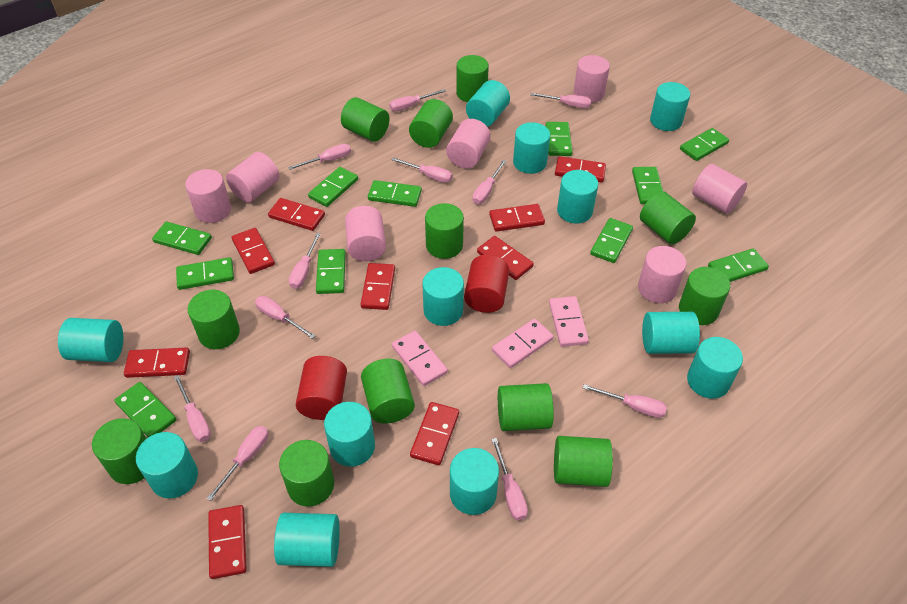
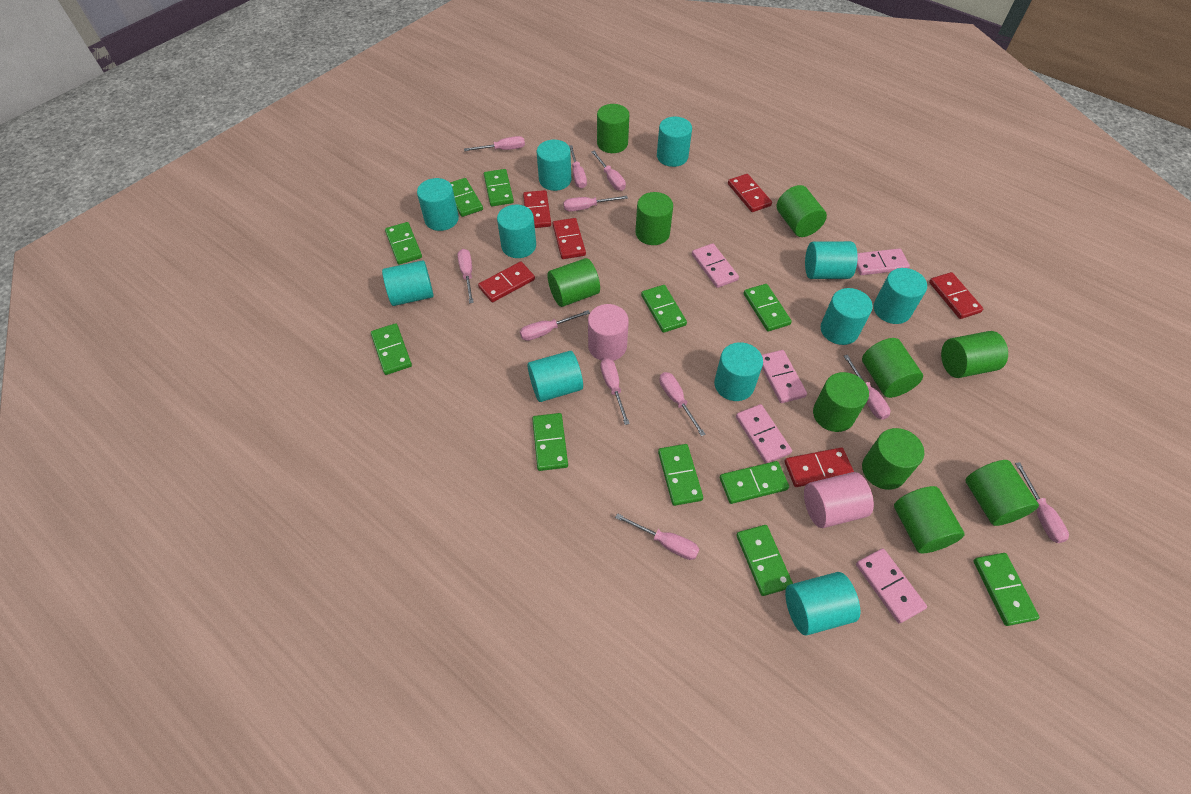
green cylinder: [92,418,147,484] [188,290,240,349] [279,440,334,507] [341,97,389,142] [361,359,415,423] [409,99,453,148] [425,203,464,259] [456,55,489,102] [498,383,554,431] [554,436,613,487] [640,191,696,244] [679,267,730,325] = 12 -> [547,258,600,307] [597,104,629,153] [635,192,673,245] [777,185,827,237] [813,372,869,432] [862,338,923,398] [862,428,924,490] [894,486,965,553] [941,331,1008,378] [966,460,1039,526] = 10
pink cylinder: [185,169,231,223] [226,152,279,203] [345,206,386,261] [446,119,491,168] [574,55,610,103] [638,246,686,303] [692,164,747,214] = 7 -> [588,304,629,361] [804,472,874,528] = 2
pink domino: [392,331,448,386] [492,319,554,368] [549,296,589,347] = 3 -> [692,243,739,288] [736,404,792,463] [762,350,807,403] [856,248,910,275] [856,548,927,624] = 5
red cylinder: [296,356,347,420] [464,254,510,313] = 2 -> none = 0
red domino: [124,348,190,378] [208,505,247,579] [232,228,275,274] [268,198,325,231] [361,263,395,310] [410,402,459,465] [477,236,534,280] [489,204,545,232] [555,156,606,183] = 9 -> [478,262,535,302] [523,190,551,228] [553,218,586,259] [728,174,772,212] [785,448,854,487] [929,272,983,319] = 6
turquoise cylinder: [58,318,123,362] [136,432,198,498] [274,513,340,567] [324,402,375,467] [422,267,464,326] [450,448,499,515] [466,80,510,127] [513,122,550,174] [557,170,598,223] [642,312,700,354] [650,82,690,131] [687,337,743,399] = 12 -> [382,260,434,306] [417,178,459,231] [497,205,536,258] [528,351,583,402] [537,140,571,191] [657,117,692,167] [714,342,763,401] [785,572,860,635] [805,241,858,279] [821,288,873,345] [873,268,927,324] = 11

